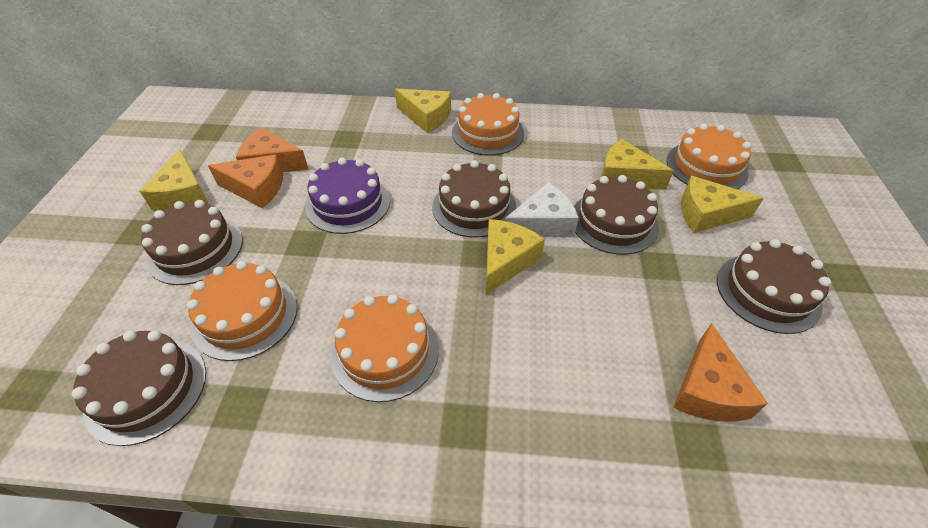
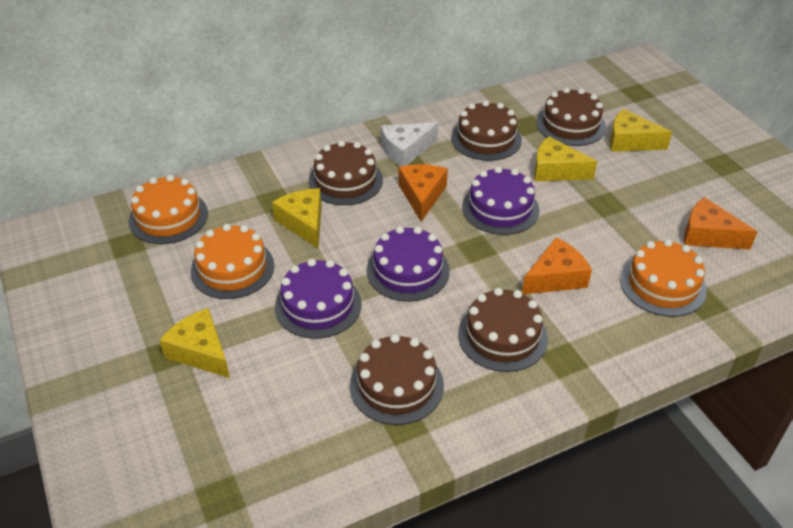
orange cake: [187,261,297,361] [331,294,439,402] [452,93,524,156] [667,124,751,189] = 4 -> [129,175,208,244] [191,224,274,299] [620,239,707,317] = 3
purple cake: [305,158,390,234] = 1 -> [275,259,361,339] [366,226,450,302] [462,166,540,235] = 3
yellow cheese: [139,149,209,211] [395,89,451,134] [486,219,545,295] [601,139,674,190] [681,176,764,233] = 5 -> [159,308,230,378] [272,188,322,248] [534,136,598,182] [610,109,672,152] = 4

